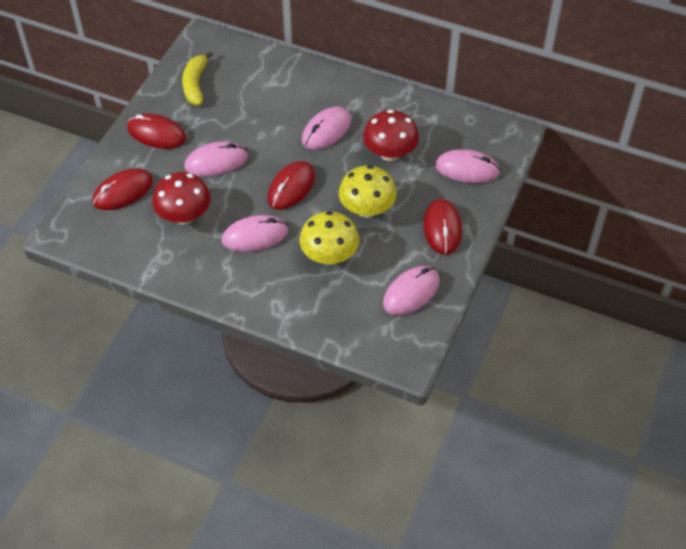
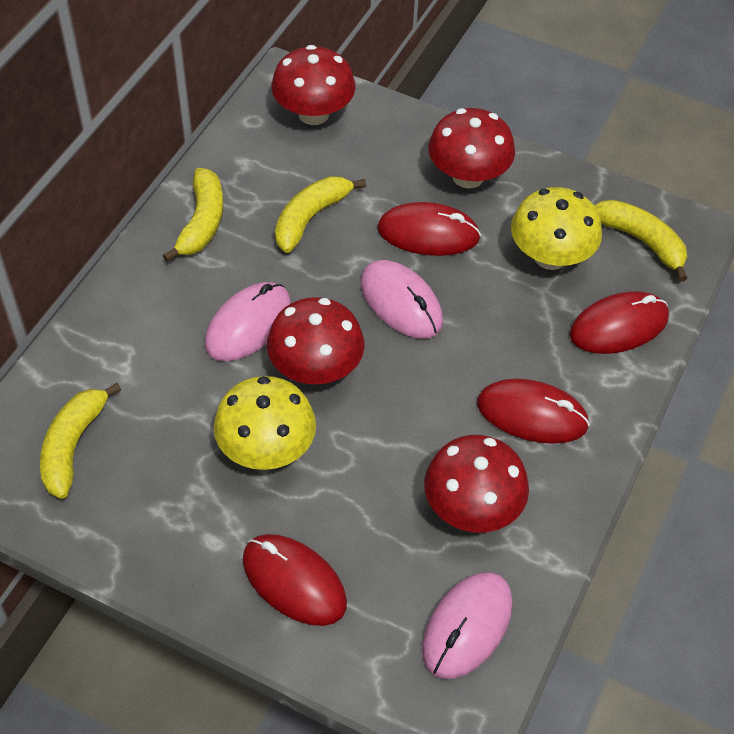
pink mouse: [185,141,248,177] [222,215,288,252] [302,106,351,150] [383,266,440,315] [435,149,500,183] = 5 -> [205,282,291,361] [361,260,443,339] [422,572,513,679] = 3
red mushroom: [152,172,211,225] [363,109,419,161] = 2 -> [267,297,365,384] [271,45,355,125] [424,435,529,532] [428,108,515,189] = 4
yellow banana: [182,51,213,105] = 1 -> [40,383,121,499] [163,168,223,262] [275,176,366,253] [594,199,687,282] = 4

